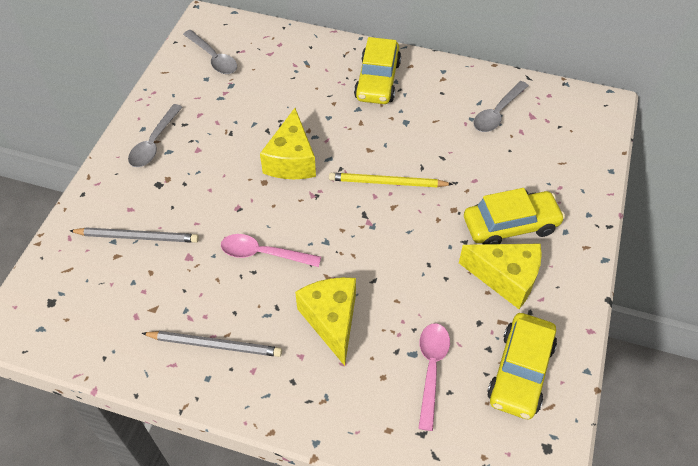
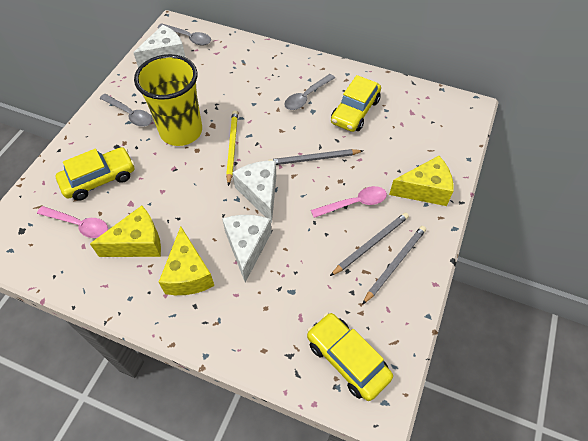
grey pencil: [70,227,199,243] [142,331,282,357] = 2 -> [268,149,363,165] [330,213,409,276] [362,226,426,305] = 3
white cheese: none = 0 -> [133,25,186,68] [222,215,272,282] [232,161,276,223] = 3
yellow cup: none = 0 -> [134,54,202,146] = 1

